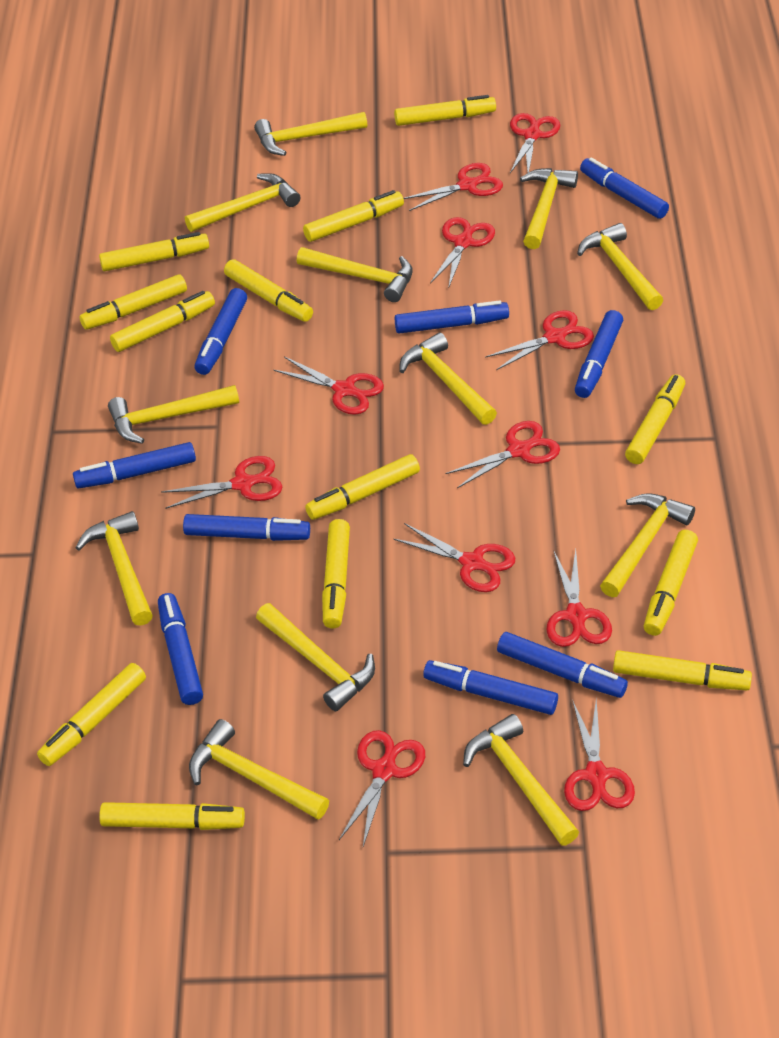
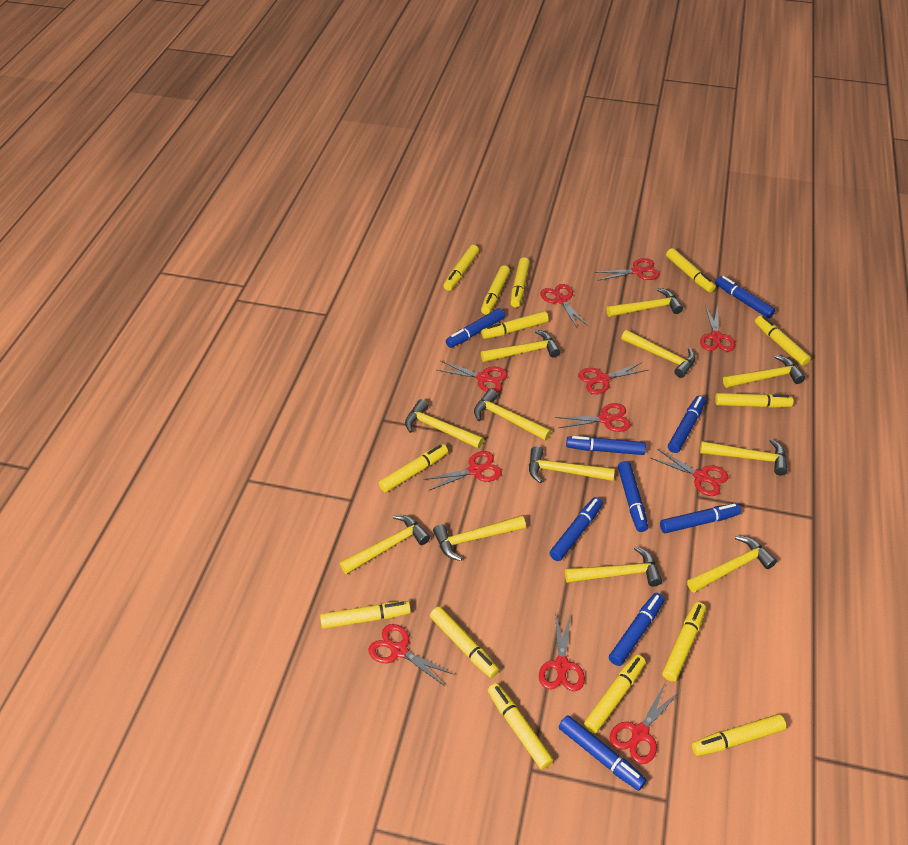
yellow marker: [37,663,146,766] [80,274,187,330] [99,232,209,271] [99,802,245,830] [110,291,215,352] [224,259,313,322] [303,190,404,242] [305,454,420,520] [322,519,350,629] [394,95,496,126] [613,650,752,690] [625,374,685,464] [644,530,698,636] = 13 -> [320,601,411,629] [379,444,448,493] [430,607,499,678] [443,245,479,291] [481,265,510,315] [481,311,548,339] [488,683,554,770] [510,257,530,307] [584,655,646,733] [662,602,706,682] [666,248,716,292] [692,714,786,756] [715,393,793,408] [755,316,811,366] = 14

